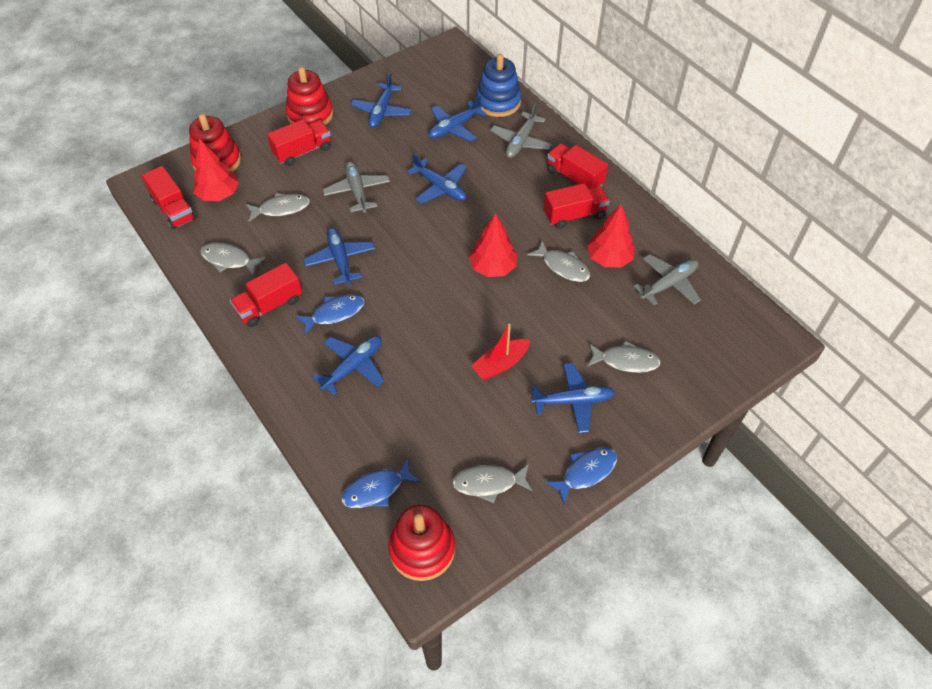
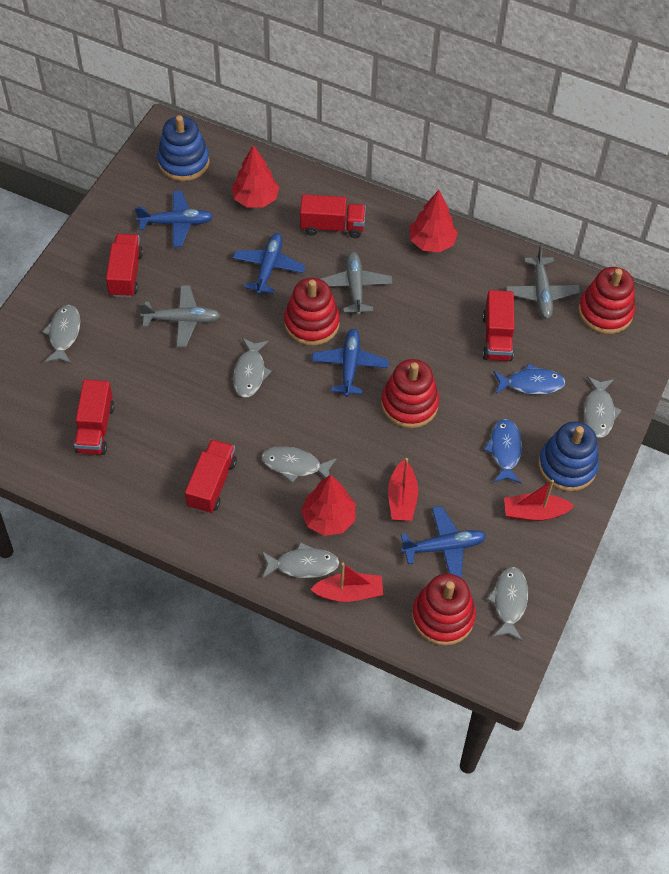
blue fish: [295,294,365,335] [341,458,421,508] [545,447,617,504] = 3 -> [484,419,522,484] [493,364,565,395] = 2
blue plane: [303,227,375,285] [312,336,384,396] [350,73,412,128] [407,153,467,204] [429,96,487,142] [531,363,615,433] = 6 -> [135,191,213,247] [233,233,306,294] [312,329,389,397] [401,506,487,578] = 4
blue stacking toy: [476,54,521,117] = 1 -> [157,115,210,181] [538,421,599,491] = 2
grey fish: [200,242,266,276] [246,193,310,222] [452,464,533,503] [527,241,590,282] [587,341,661,373] = 5 -> [42,305,80,364] [233,338,272,398] [262,447,337,483] [262,542,339,578] [487,567,528,641] [584,376,622,438] = 6
red boat: [471,324,530,380] = 1 -> [310,563,383,602] [388,458,418,521] [504,480,574,521] = 3
red stacking toy: [189,114,241,172] [286,67,333,125] [389,505,455,581] = 3 -> [284,278,340,346] [381,359,439,428] [412,573,476,646] [578,267,635,334] = 4

